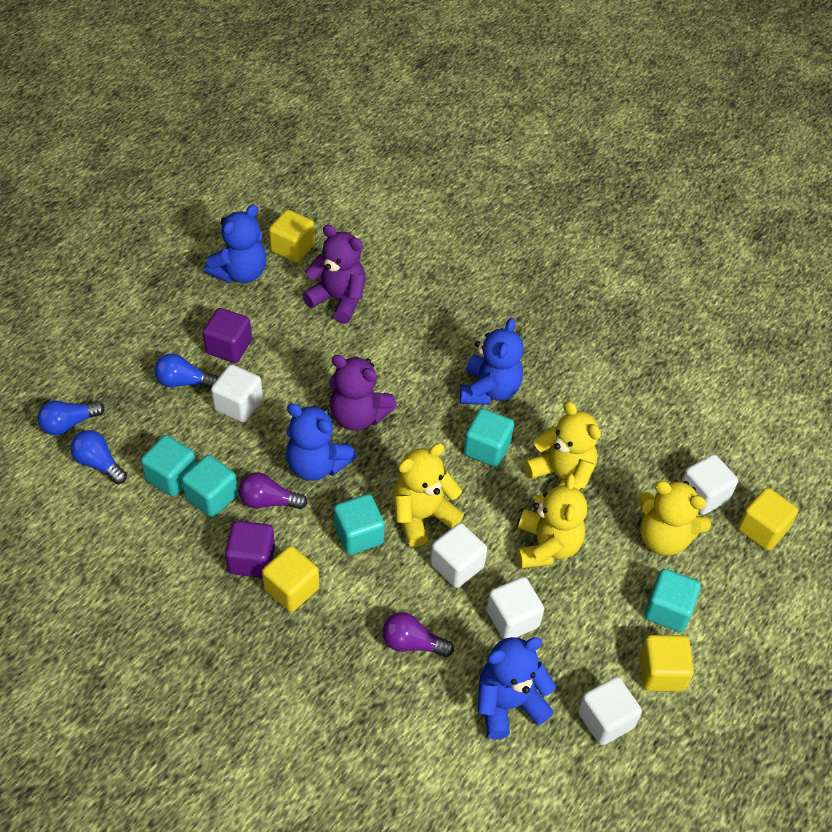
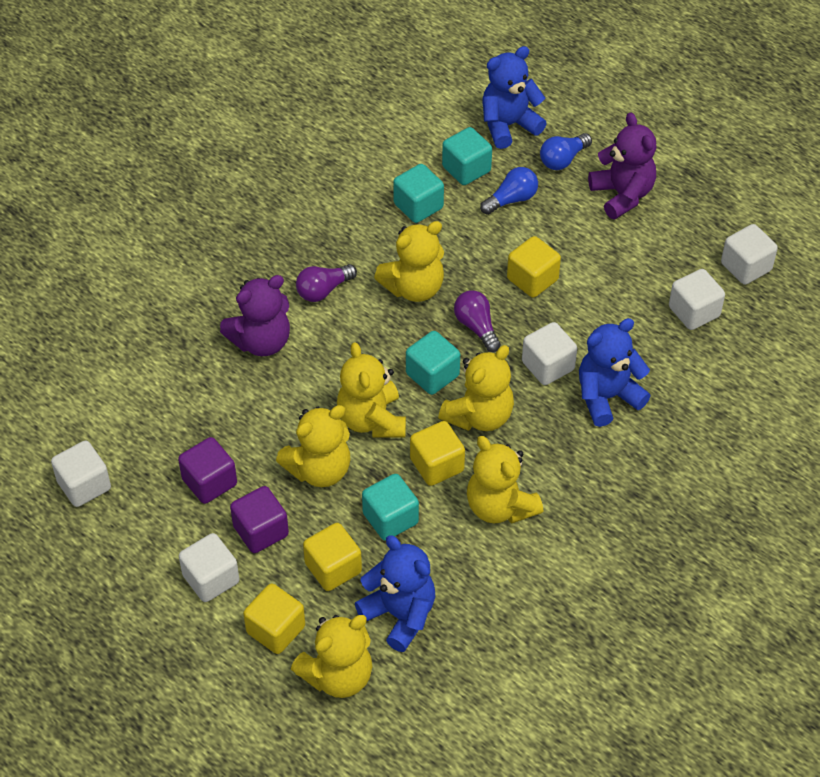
blue light bulb: [37,401,105,435] [70,430,127,484] [155,353,218,388] = 3 -> [480,167,538,215] [540,133,592,170] = 2
blue teddy bear: [204,204,267,283] [286,403,357,481] [460,318,523,405] [478,637,556,739] = 4 -> [355,535,435,652] [483,46,547,149] [579,318,650,427] = 3
turquoise cube: [141,435,196,497] [182,455,238,517] [334,494,385,555] [464,408,514,467] [644,569,701,632] = 5 -> [362,474,419,541] [393,164,444,223] [406,331,460,395] [442,127,492,185] = 4
yellow teddy bear: [393,443,464,547] [517,474,587,569] [524,401,601,490] [638,480,711,556] = 4 -> [276,405,350,487] [291,615,372,698] [337,342,406,438] [374,221,444,302] [438,345,514,431] [467,436,543,524] = 6

